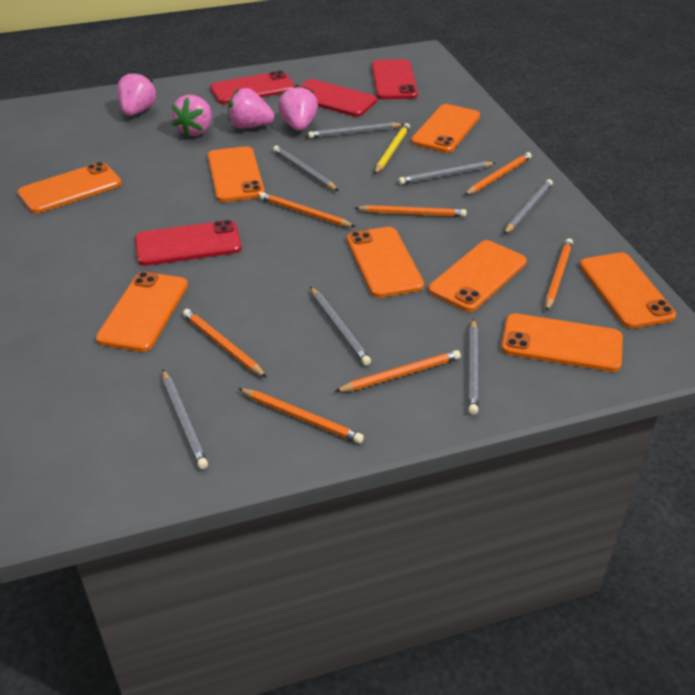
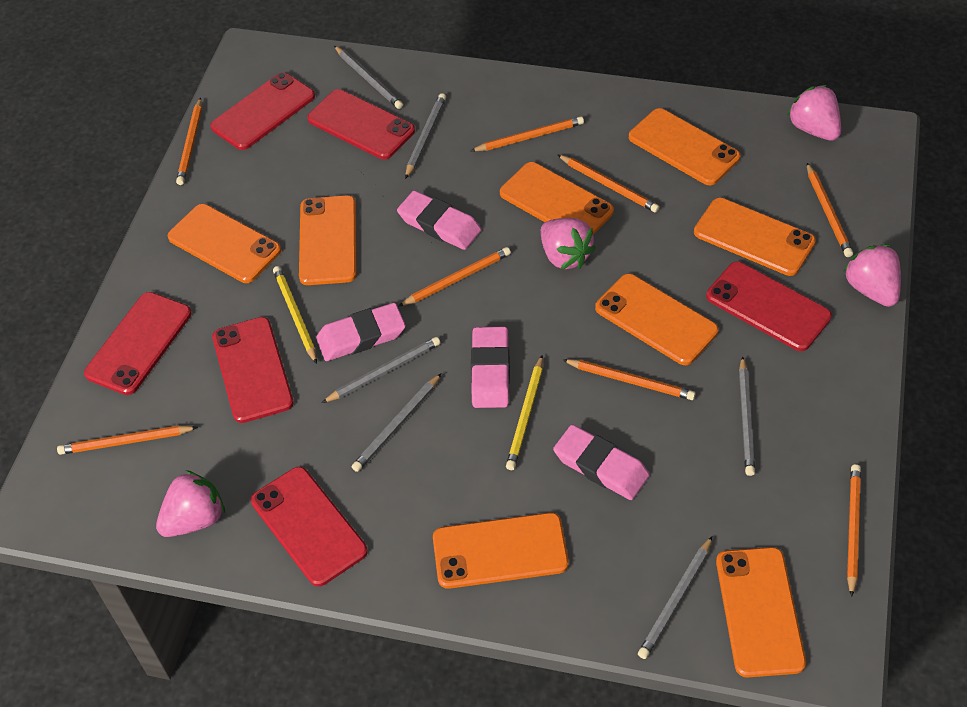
grey pencil: [162,370,208,469] [273,145,339,191] [308,122,404,138] [310,287,371,365] [399,162,495,185] [468,319,478,415] [504,179,553,234] = 7 -> [322,337,441,403] [334,46,403,109] [352,373,441,472] [405,93,446,179] [638,537,712,659] [739,356,755,476] = 6
orange pencil: [183,309,267,378] [238,388,364,443] [259,192,356,227] [334,350,461,392] [355,205,466,217] [465,152,532,195] [545,238,573,311] = 7 -> [57,425,198,455] [176,97,202,185] [398,247,511,307] [471,116,584,151] [557,154,659,212] [563,359,696,400] [807,163,853,257] [847,464,861,597] = 8
pink eraser: none = 0 -> [316,303,406,361] [397,191,481,250] [471,327,510,408] [553,425,650,500] = 4
red phone: [135,220,242,266] [210,71,295,104] [300,79,377,117] [371,59,418,100] = 4 -> [84,292,192,395] [210,72,315,150] [212,317,294,423] [251,467,368,587] [307,89,415,159] [706,262,832,351] = 6
yellow pencil: [375,123,410,174] = 1 -> [273,266,317,364] [506,355,543,470] = 2

